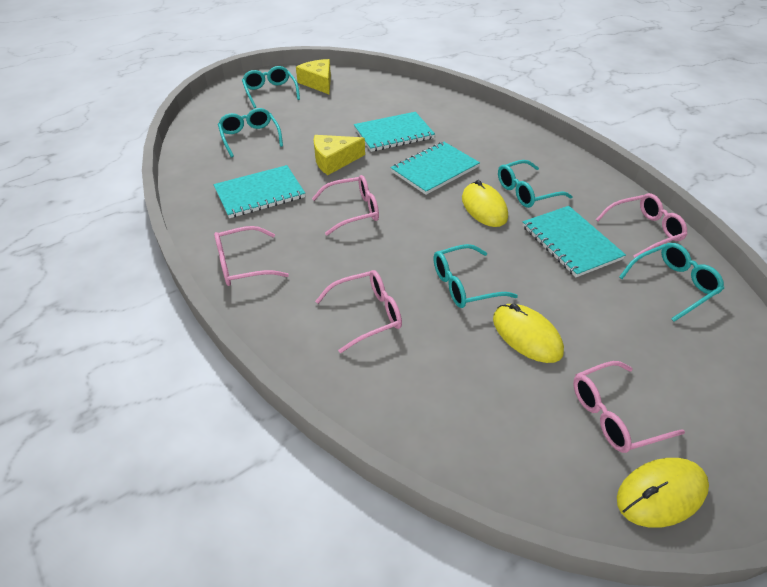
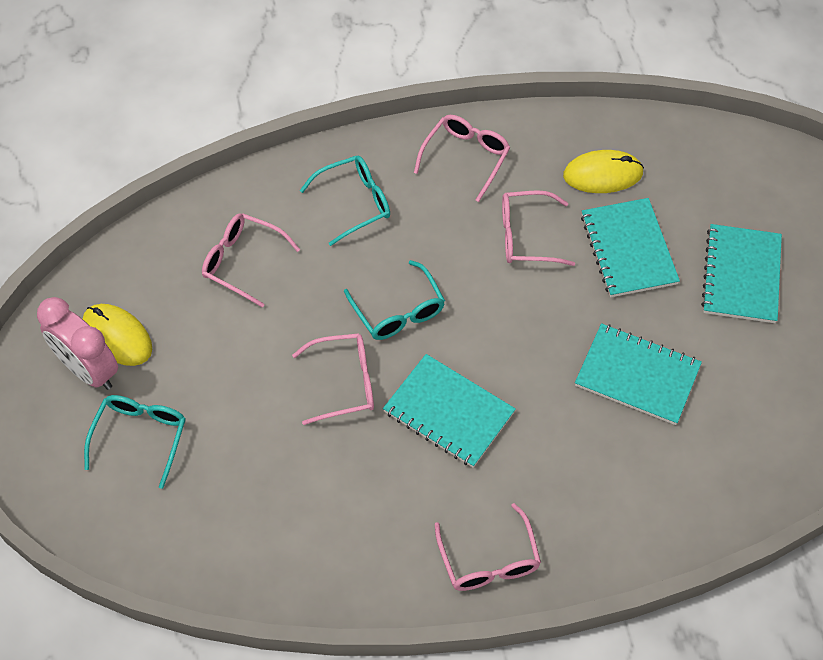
pink clock: none = 0 -> [37,297,118,390] = 1
turquoise glasses: [218,108,283,157] [242,66,300,108] [434,244,518,308] [498,160,573,208] [619,243,724,322] = 5 -> [84,395,186,489] [300,155,390,246] [344,260,445,340] = 3
yellow cheese: [296,59,331,94] [314,135,365,175] = 2 -> none = 0
yellow mouse: [462,180,508,227] [493,304,564,363] [617,458,709,528] = 3 -> [83,304,152,366] [563,150,644,193] = 2

